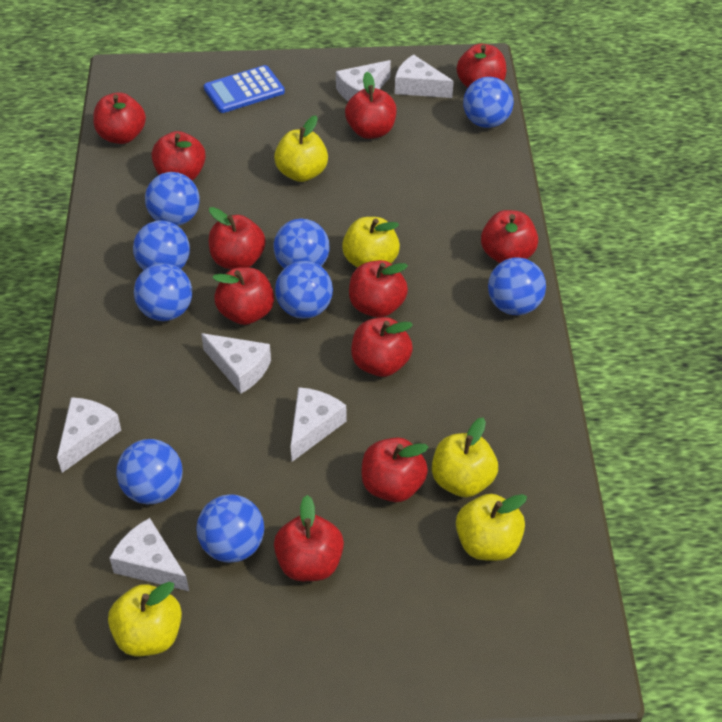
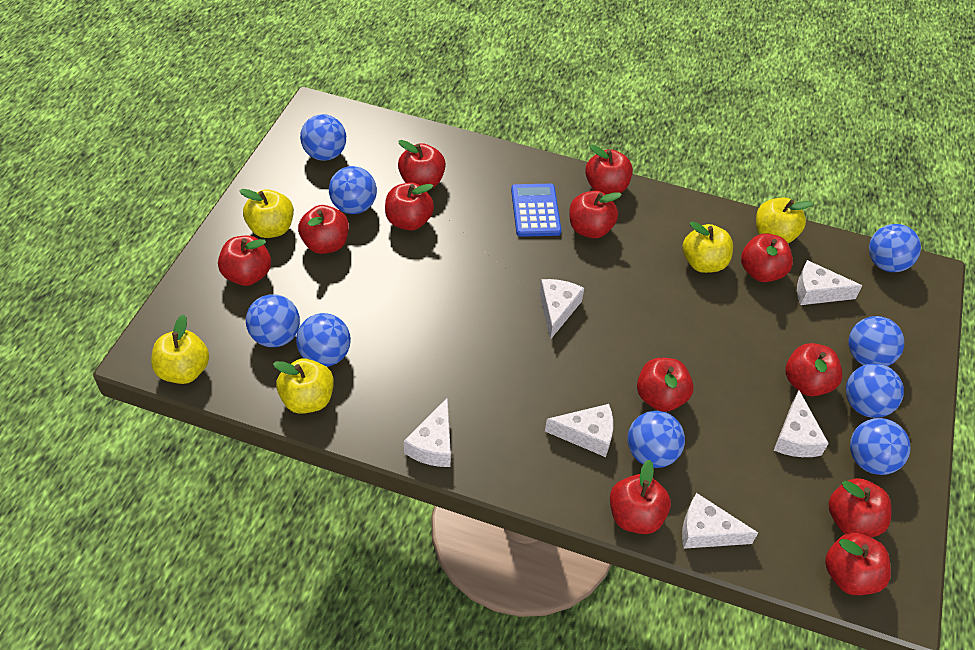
red apple: [93,92,146,144] [151,131,206,180] [209,207,266,269] [212,267,274,325] [274,495,344,581] [345,72,397,139] [349,260,408,318] [351,317,413,377] [361,437,429,502] [457,44,506,88] [481,210,538,263] = 11 -> [218,235,271,286] [298,205,349,254] [385,183,434,231] [398,140,446,188] [569,191,622,238] [585,145,633,194] [610,460,671,534] [637,358,694,412] [741,233,793,282] [786,343,843,396] [825,533,891,595] [828,478,892,537] = 12

